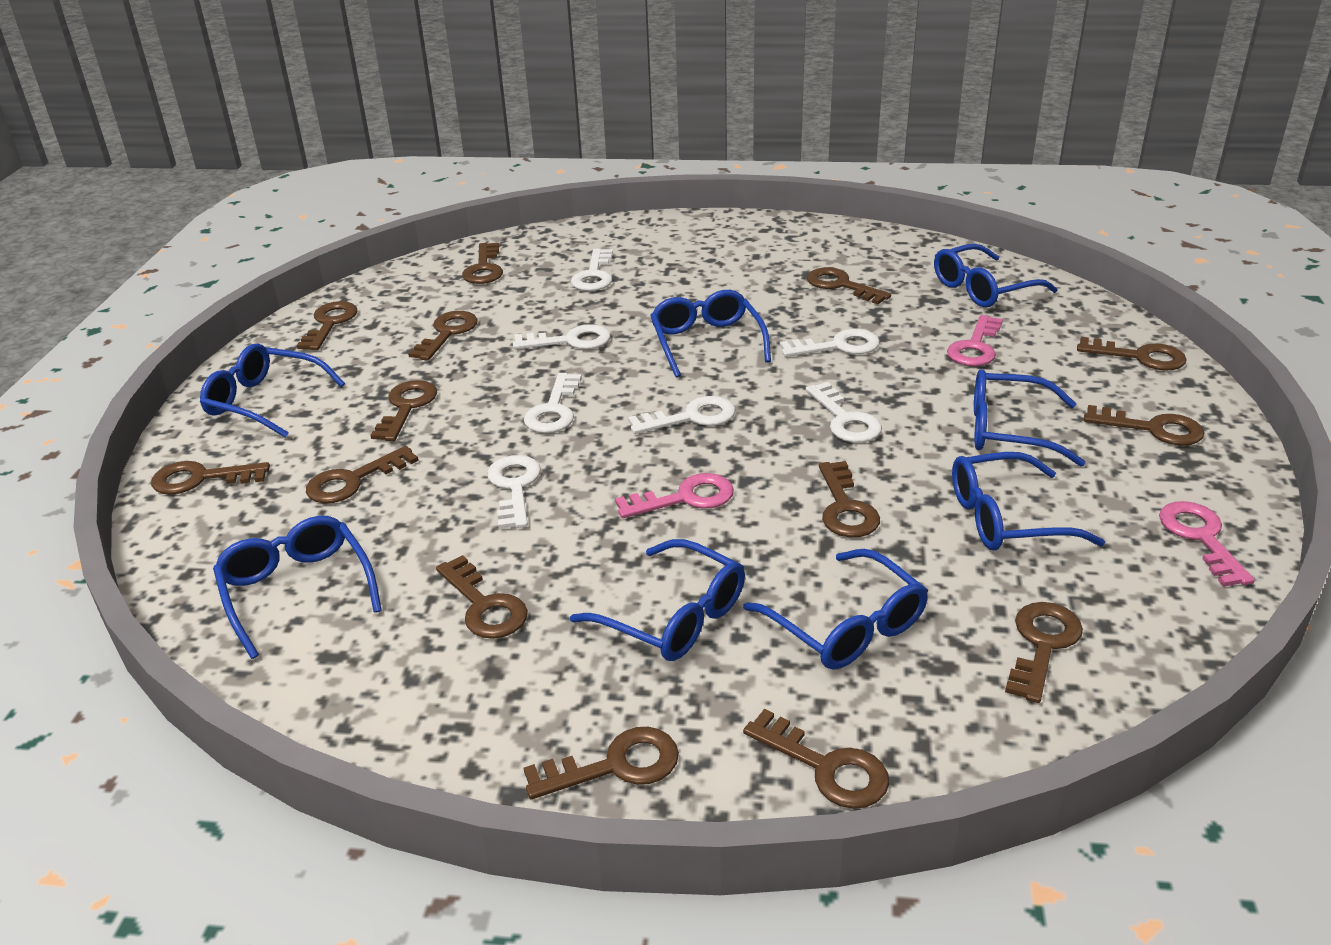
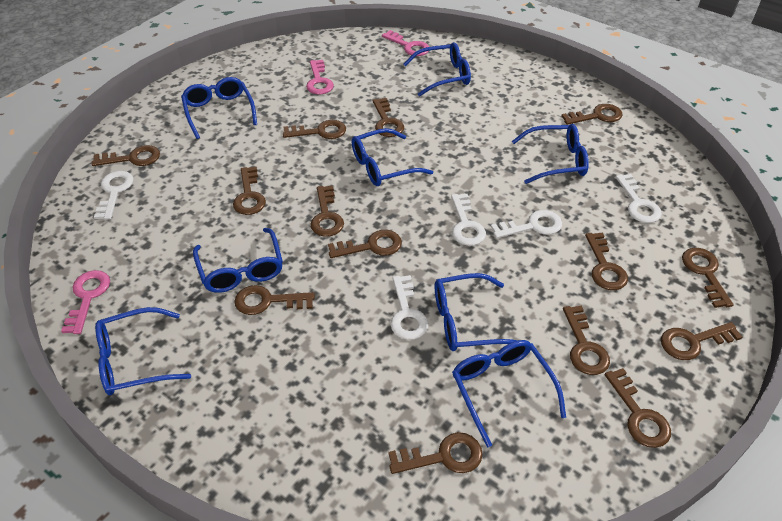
white key: [487,455,541,529] [513,324,611,349] [524,373,582,433] [571,249,613,291] [628,396,736,434] [780,329,880,357] [806,382,882,442] = 7 -> [94,171,133,220] [390,275,429,340] [451,194,486,246] [491,210,562,238] [616,174,662,223] = 5

